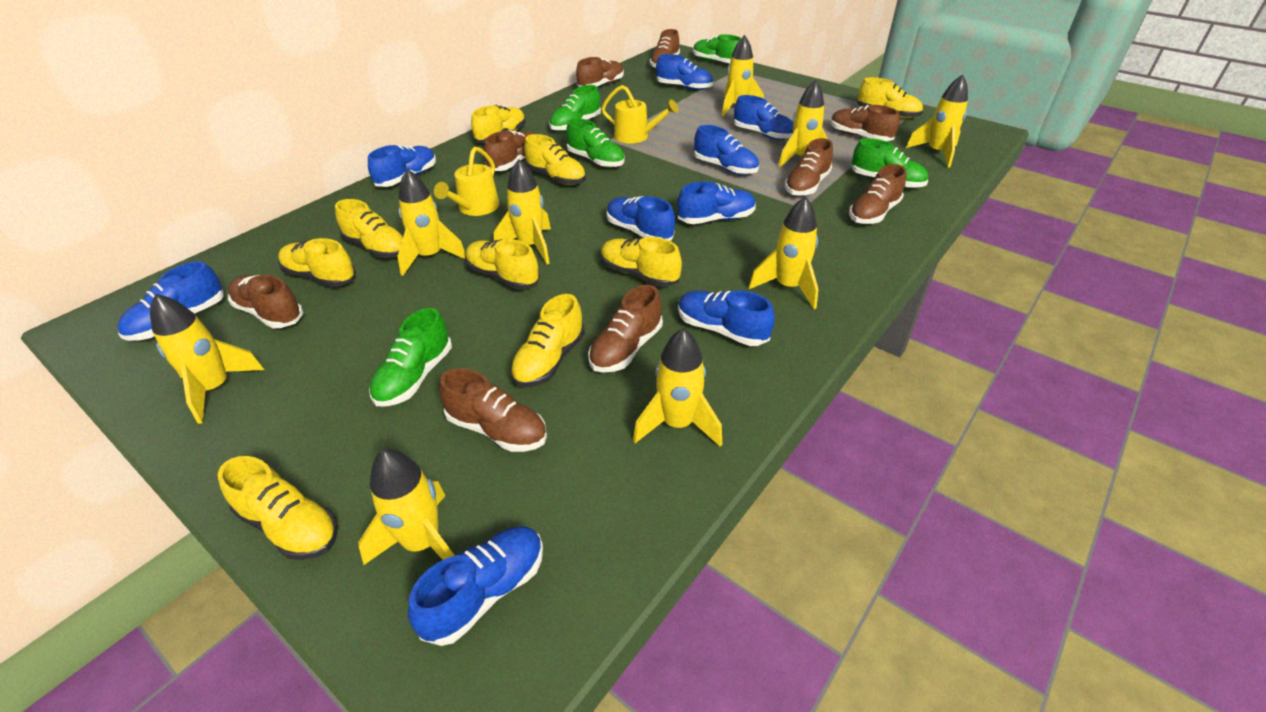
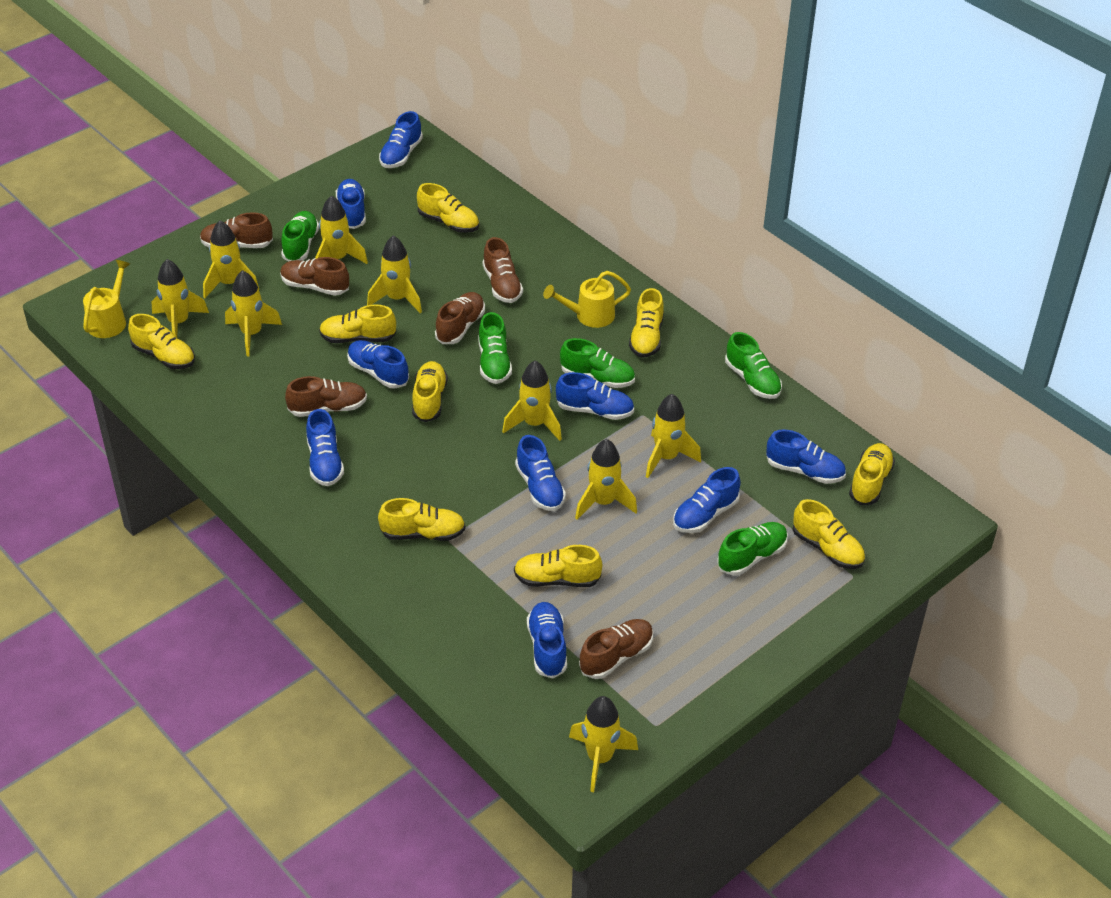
brown shoe: [228,274,303,328] [439,368,547,452] [484,130,534,171] [576,57,624,87] [588,285,663,373] [650,29,680,68] [784,138,833,196] [830,105,900,141] [849,164,906,224] = 9 -> [200,212,273,248] [280,257,349,296] [285,376,367,417] [435,292,485,344] [483,237,523,303] [579,619,653,679] = 6

